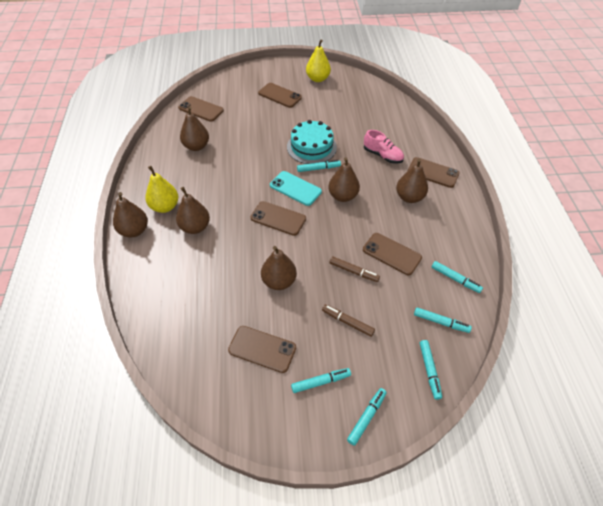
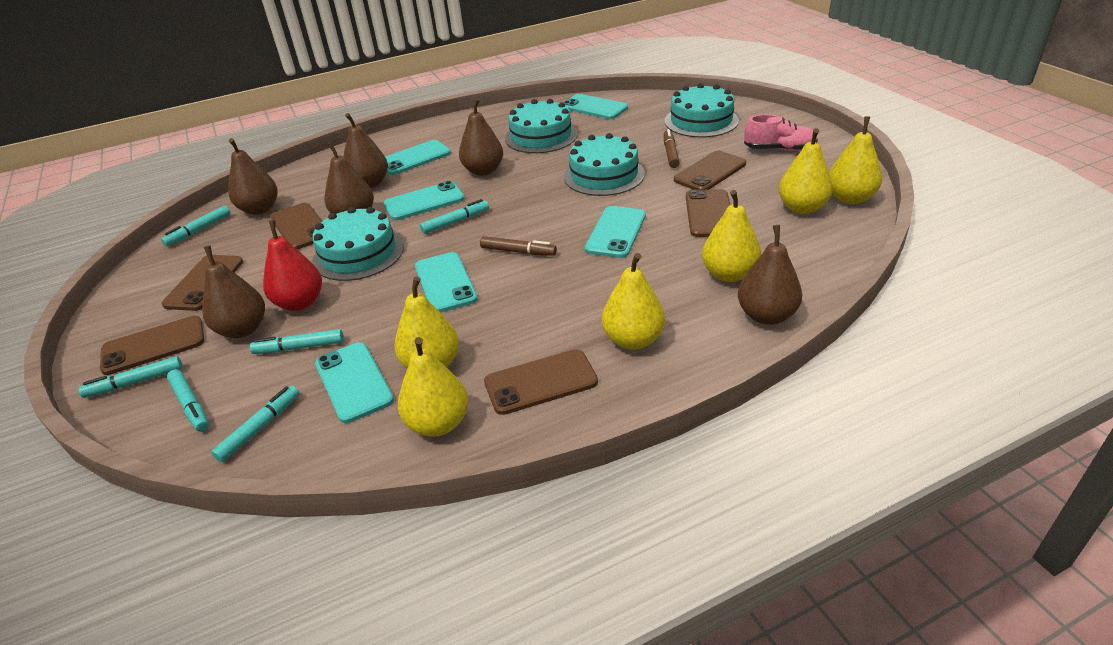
red pear: none = 0 -> [263,220,322,311] = 1
turquoise cake: [287,120,337,164] = 1 -> [312,207,404,281] [505,99,578,153] [564,133,645,196] [665,83,739,138] = 4
turquoise phone: [270,171,322,206] = 1 -> [315,342,394,423] [383,181,465,220] [385,140,451,175] [415,252,478,313] [563,94,628,119] [585,206,646,258] = 6
yellow pear: [145,166,178,213] [306,39,331,82] = 2 -> [394,277,459,368] [398,337,468,437] [602,253,665,350] [702,190,761,282] [778,128,833,214] [829,116,882,204] = 6

